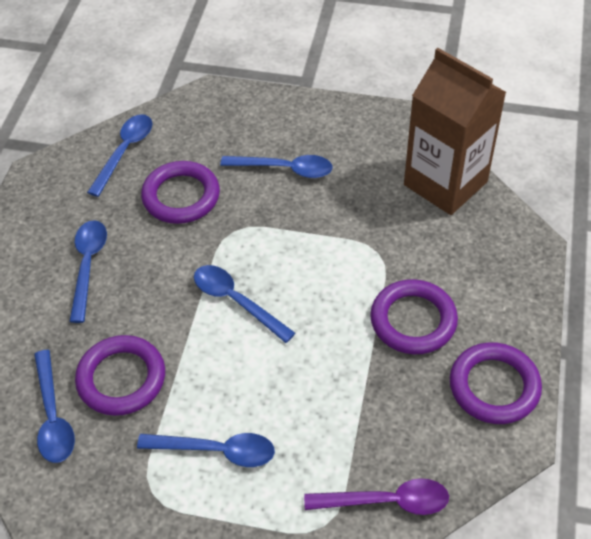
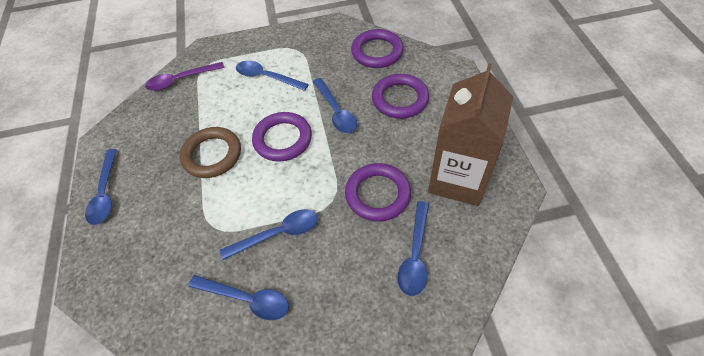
brown ring: none = 0 -> [180,127,241,178] = 1

